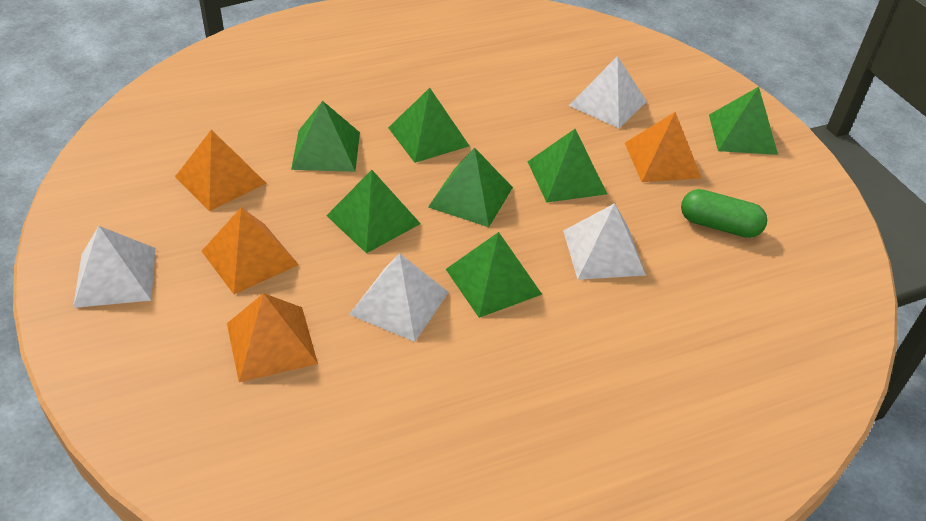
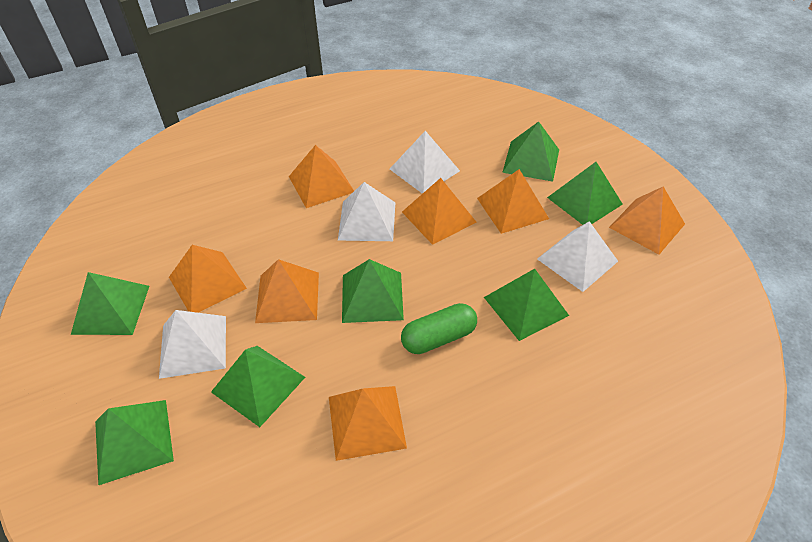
orange pyramid: [175,130,266,211] [202,207,299,294] [227,293,318,382] [625,112,702,182] = 4 -> [169,245,247,313] [255,259,319,323] [289,145,354,208] [329,386,407,461] [402,178,476,245] [477,169,549,234] [609,187,685,254] = 7

